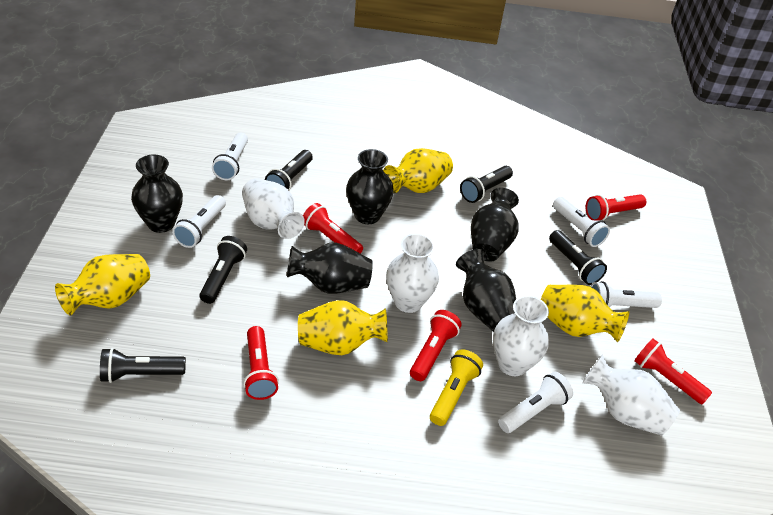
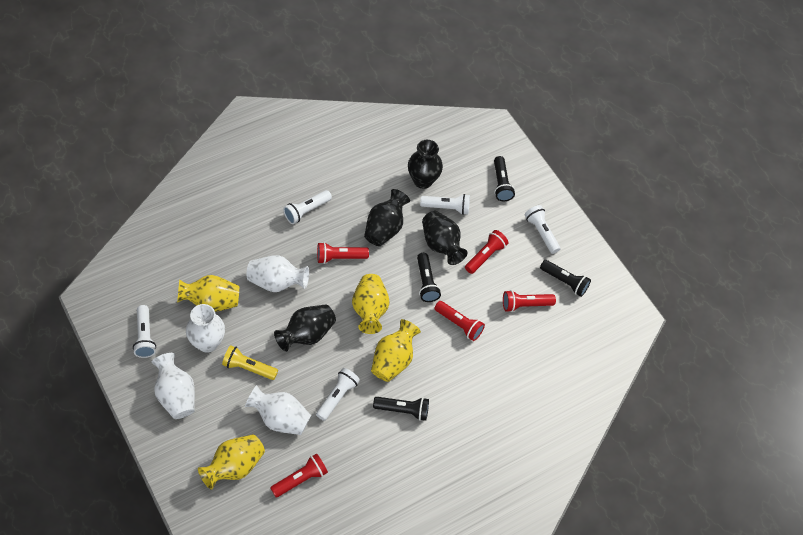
black flashlight: [100,348,186,383] [199,236,247,304] [265,150,313,190] [460,166,513,203] [549,230,607,285] = 5 -> [373,397,429,421] [417,253,441,302] [494,156,515,201] [540,260,591,297] = 4
black vase: [131,155,183,233] [287,242,373,294] [346,149,394,224] [456,249,516,332] [471,188,519,262] = 5 -> [274,305,336,352] [364,189,410,246] [408,140,443,189] [422,211,468,265] = 4

